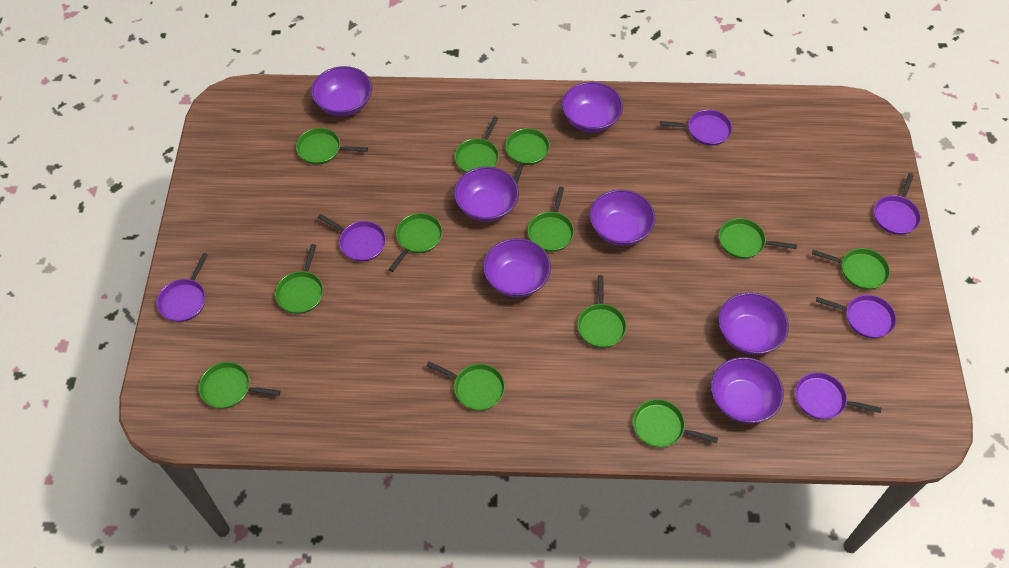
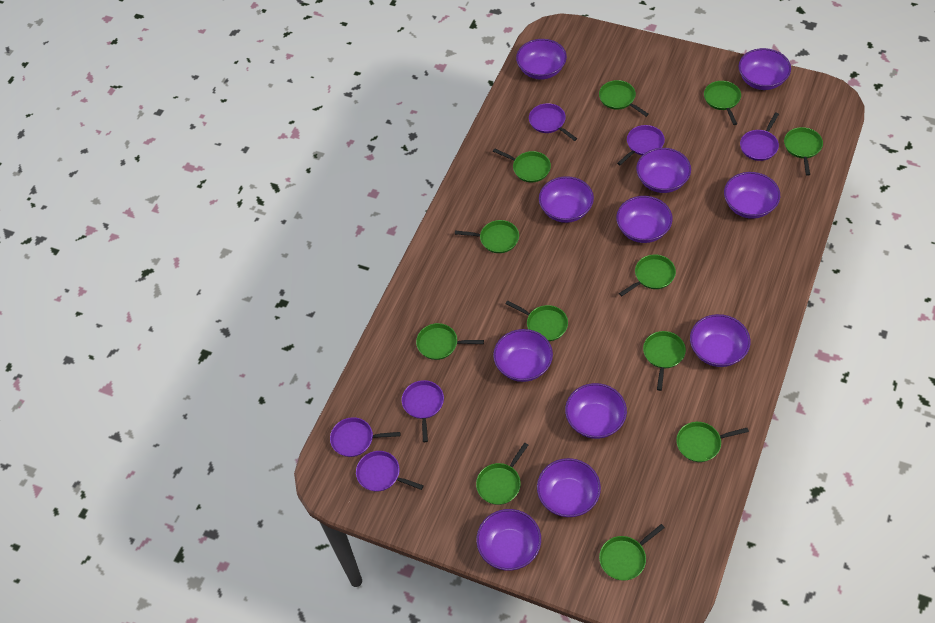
purple bowl: [311,66,372,116] [454,167,519,222] [483,238,551,298] [562,82,623,133] [590,189,656,246] [711,357,784,423] [719,292,789,355] = 7 -> [476,509,541,571] [493,329,553,382] [516,39,567,80] [537,458,601,517] [539,176,594,223] [565,383,627,439] [616,196,673,243] [636,148,691,193] [690,314,751,367] [724,172,780,219] [739,48,791,90] = 11

